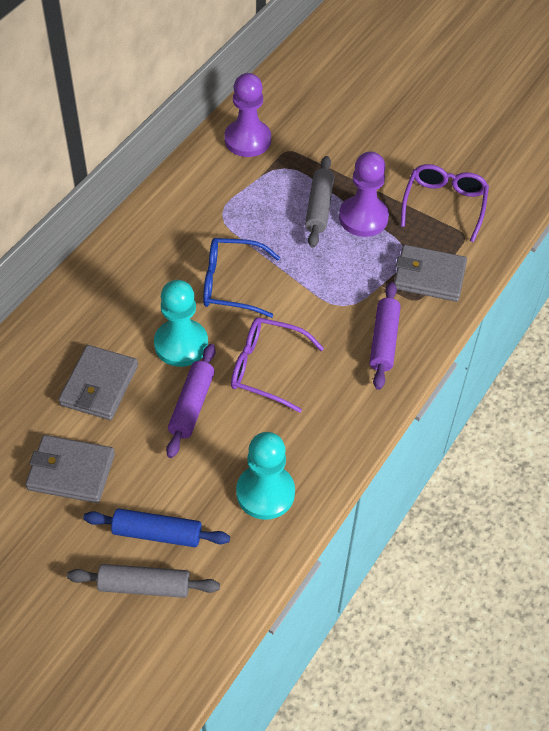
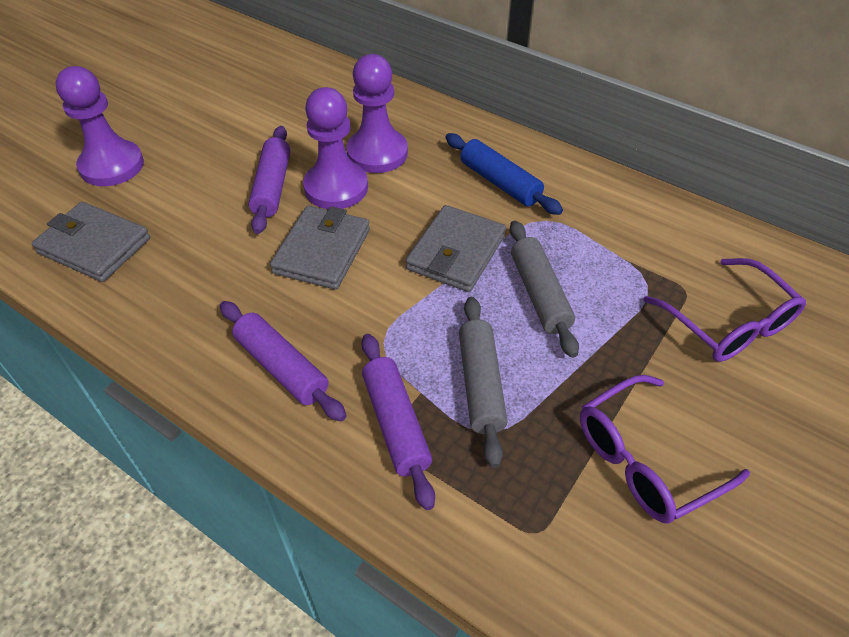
blue glasses: [203,238,280,318] = 1 -> none = 0
purple pawn: [224,73,271,157] [339,151,389,237] = 2 -> [55,66,144,186] [303,87,368,209] [346,54,408,173] = 3
purple rolling pin: [166,344,216,458] [370,282,401,390] = 2 -> [220,301,346,421] [249,126,290,234] [362,334,435,510] = 3
turquoise pawn: [154,280,208,367] [236,432,295,520] = 2 -> none = 0

